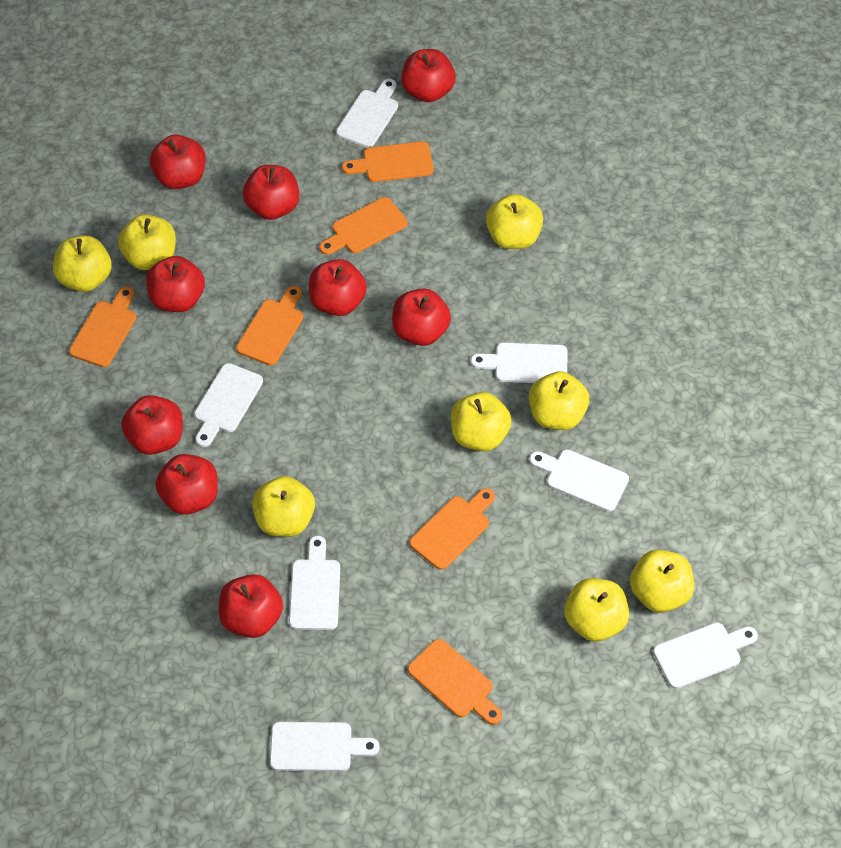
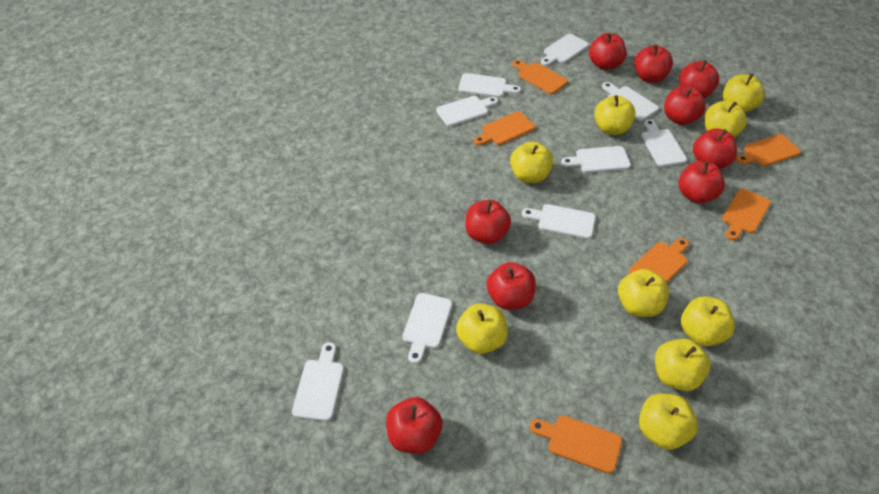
white cutting board: [194,363,263,447] [270,722,380,771] [289,536,340,630] [336,79,398,148] [471,342,568,383] [529,449,629,512] [653,623,758,689] = 7 -> [292,342,344,421] [402,293,452,364] [436,96,498,126] [458,73,521,98] [522,204,595,239] [541,34,589,66] [561,146,631,173] [602,82,659,121] [641,119,687,167] = 9
yellow apple: [53,236,112,292] [118,214,176,270] [252,476,315,537] [451,392,512,451] [486,194,543,249] [529,371,589,430] [564,578,629,642] [630,550,694,613] = 8 -> [456,304,508,354] [510,142,553,183] [594,95,636,135] [618,269,669,317] [639,393,698,450] [655,339,710,391] [681,296,735,346] [704,101,747,137] [723,73,764,112] = 9

